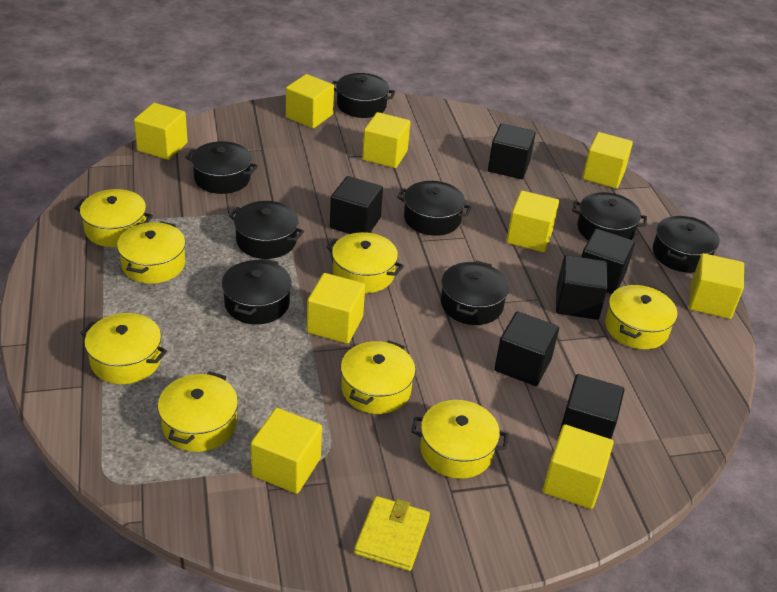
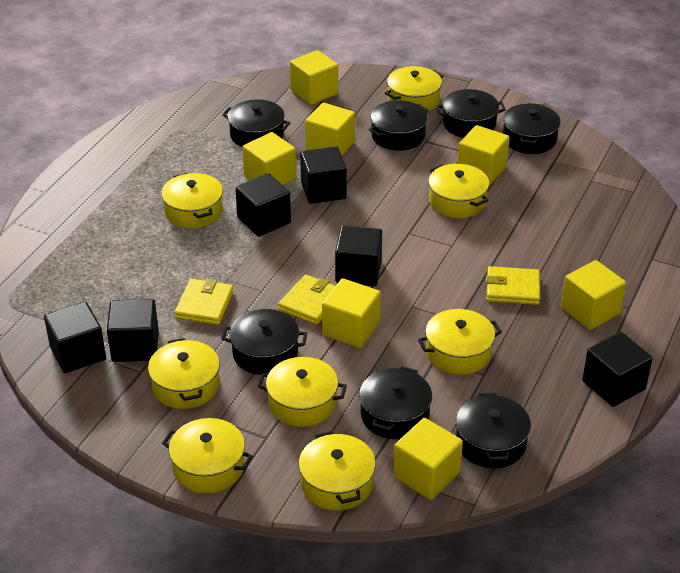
black pot: [185,141,258,194] [222,259,292,324] [229,201,304,259] [332,73,395,118] [397,181,472,236] [441,261,509,325] [572,192,647,241] [653,216,719,273] = 8 -> [222,99,290,147] [222,309,307,375] [359,366,432,439] [369,100,428,151] [436,89,505,138] [456,393,531,468] [503,103,561,154] = 7
yellow cube: [134,103,188,160] [251,408,322,494] [286,74,334,128] [307,273,365,344] [362,112,410,168] [506,191,559,252] [543,424,614,509] [582,132,633,189] [689,253,744,319] = 9 -> [242,132,296,185] [290,50,338,105] [305,103,355,155] [322,278,381,348] [393,418,463,500] [457,125,510,185] [561,260,626,330] = 7
yellow wallet: [354,496,430,571] = 1 -> [174,278,234,325] [278,275,335,325] [486,266,540,305] = 3

